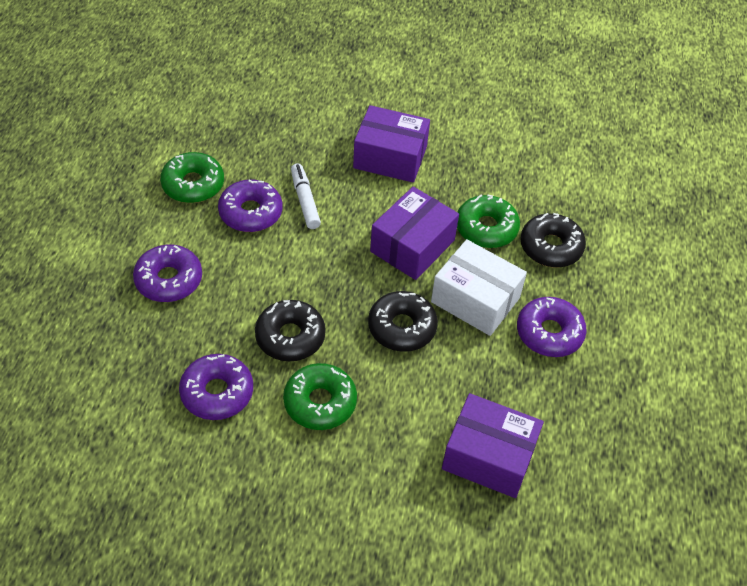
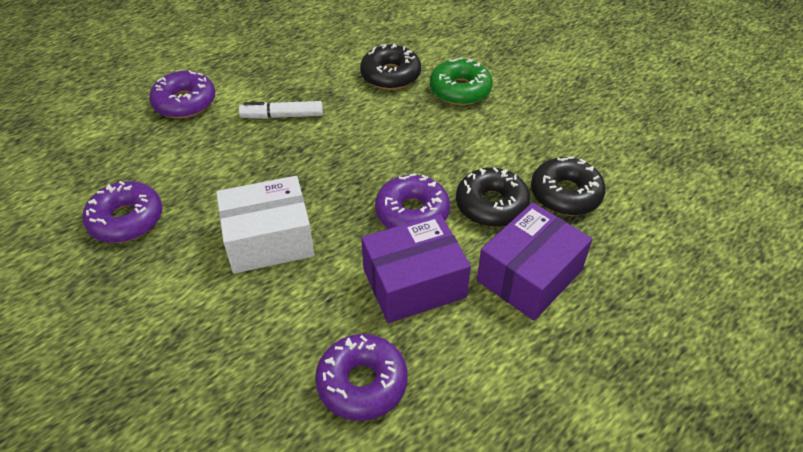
green donut: [160,152,224,203] [283,363,357,430] [457,195,520,248] = 3 -> [430,57,493,105] = 1
purple box: [353,105,430,183] [370,187,459,280] [442,393,544,498] = 3 -> [361,214,471,323] [477,202,592,321] = 2

